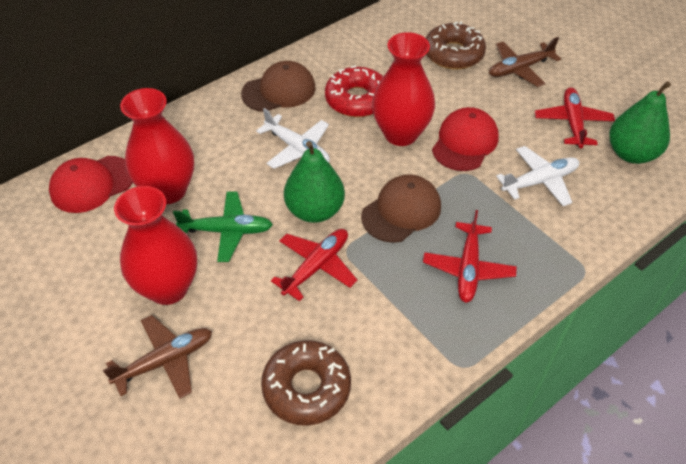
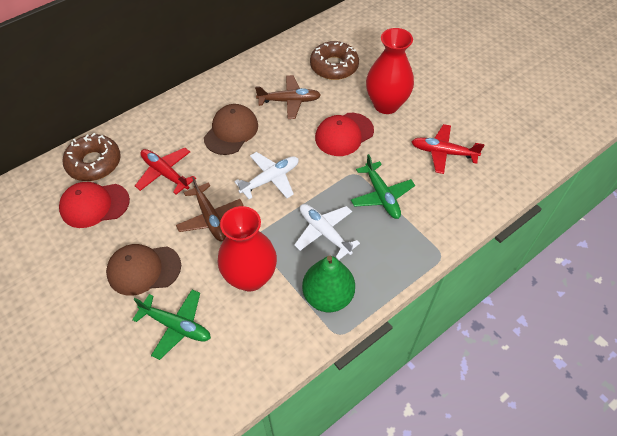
green pear: [284,141,345,223] [609,81,671,164] = 2 -> [302,256,355,312] = 1
green plane: [173,192,273,262] = 1 -> [132,290,211,360] [351,154,415,219] = 2
red donut: [325,65,383,117] = 1 -> none = 0
red plane: [271,229,357,301] [423,210,517,303] [535,87,615,148] = 3 -> [135,148,196,195] [412,124,485,174] = 2
red vase: [114,186,197,305] [120,88,194,204] [372,32,435,146] = 3 -> [217,206,277,291] [366,28,414,114] = 2

